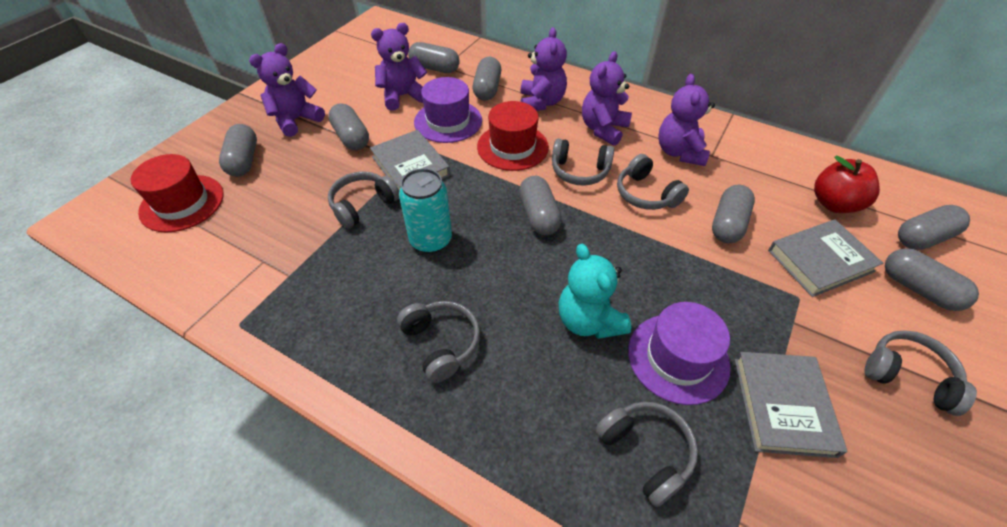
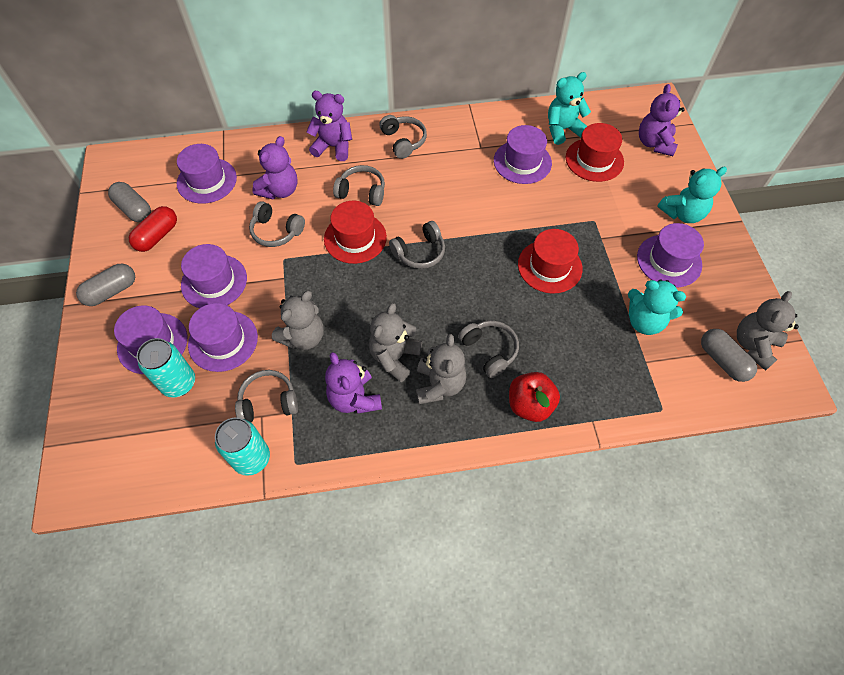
grey book: [370,130,450,191] [735,352,847,458] [768,220,883,297] = 3 -> none = 0
grey capsule: [219,124,257,176] [328,103,369,150] [408,42,459,73] [472,57,501,101] [519,176,562,235] [712,185,755,243] [885,248,979,311] [898,205,970,250] = 8 -> [76,264,135,306] [108,182,151,222] [701,329,757,382] = 3
grey teddy bear: none = 0 -> [272,291,324,350] [369,303,422,382] [416,334,466,404] [737,291,799,371] = 4
purple hat: [414,77,482,143] [628,302,731,405] = 2 -> [114,305,187,374] [177,144,237,204] [181,244,247,308] [188,303,258,372] [494,125,552,184] [637,223,704,288] = 6
purple teddy bear: [249,43,325,137] [371,23,427,111] [520,27,567,111] [582,51,632,146] [658,74,715,166] = 5 -> [252,136,298,199] [306,91,352,161] [325,352,382,414] [639,84,685,156] = 4
red capsule: none = 0 -> [129,206,177,252] = 1
red hat: [131,154,224,232] [477,101,549,171] = 2 -> [324,201,387,264] [518,229,583,294] [566,123,624,182] = 3
turquoise can: [399,168,452,254] = 1 -> [137,338,195,398] [215,417,270,476] = 2
turquoise teddy bear: [559,244,631,339] = 1 -> [548,72,591,145] [628,279,686,335] [657,167,727,223] = 3

